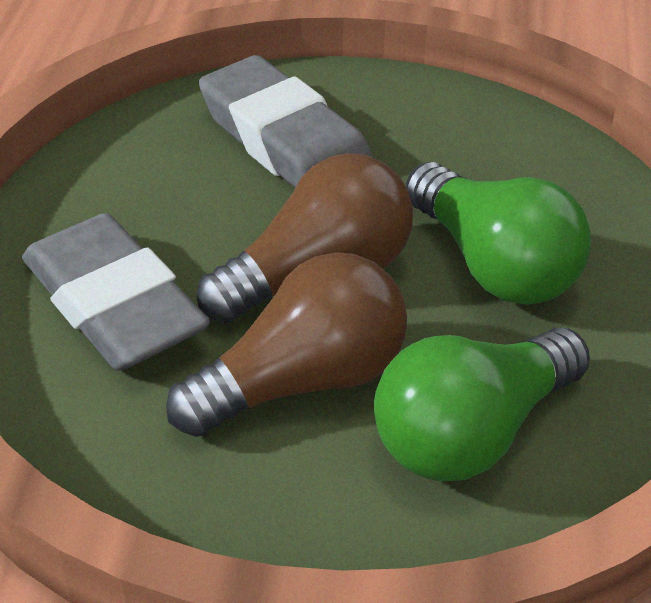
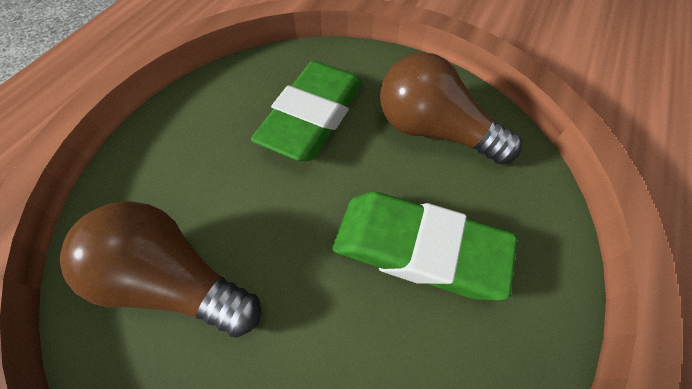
green eraser: none = 0 -> [251,61,363,161] [332,192,517,301] = 2
green light bulb: [374,328,590,481] [406,162,591,305] = 2 -> none = 0
grey eraser: [22,213,210,371] [199,55,373,188] = 2 -> none = 0

